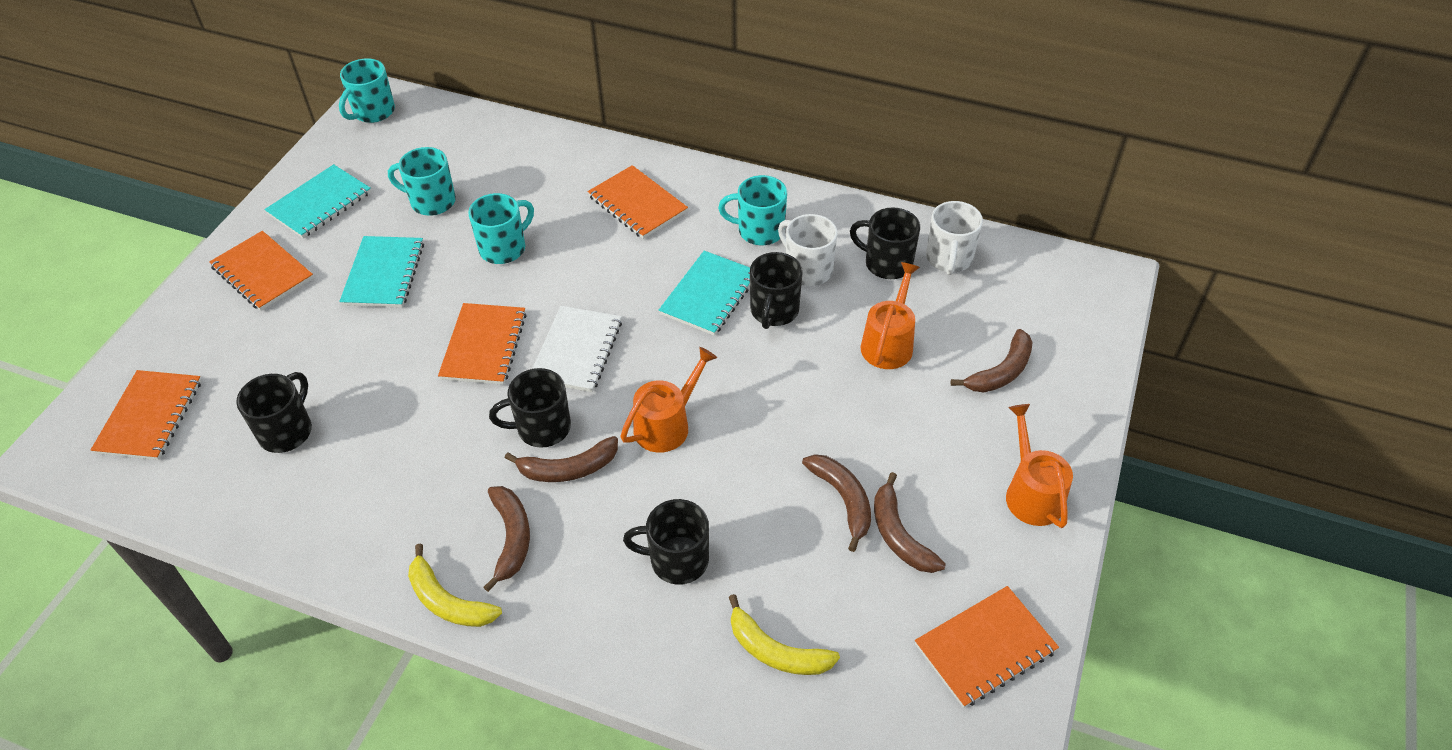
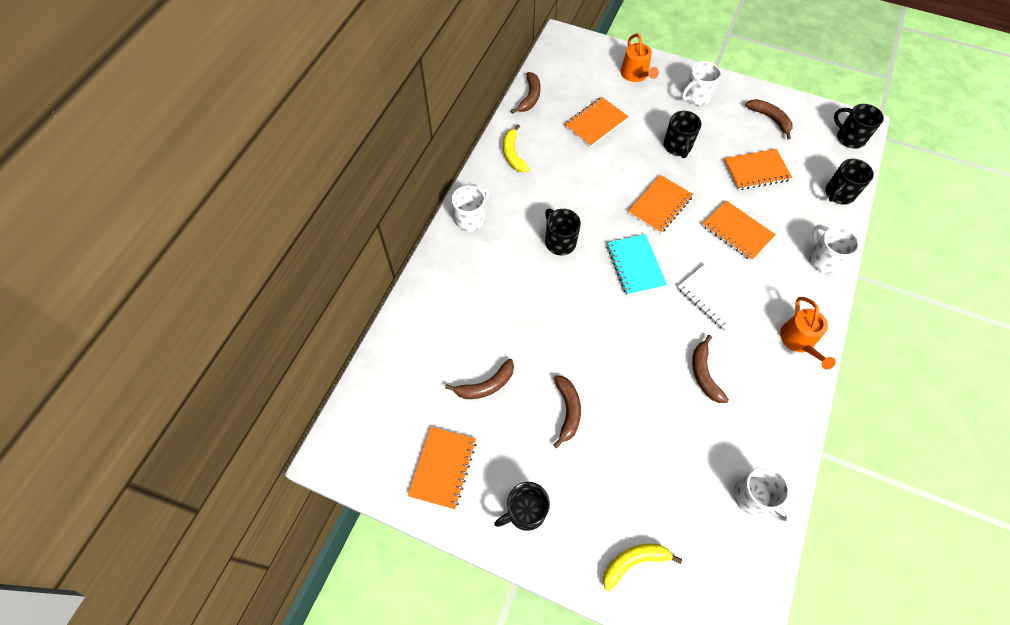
orange watering can: [620,347,717,453] [861,262,920,369] [1006,404,1073,528] = 3 -> [621,33,659,82] [780,297,836,370] = 2
turquoise mug: [339,58,395,123] [388,147,456,216] [468,193,534,264] [718,175,787,245] = 4 -> none = 0
turquoise notebook: [265,164,371,238] [339,236,424,308] [659,251,750,336] = 3 -> [607,234,667,295] = 1
white mug: [778,214,837,286] [926,201,983,275] = 2 -> [452,185,490,232] [682,61,721,105] [734,466,791,522] [809,225,859,274] = 4

